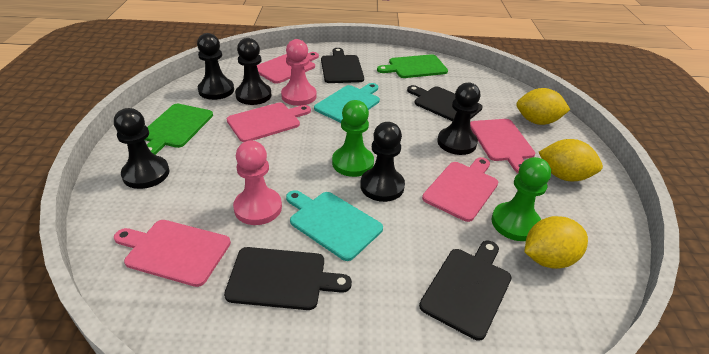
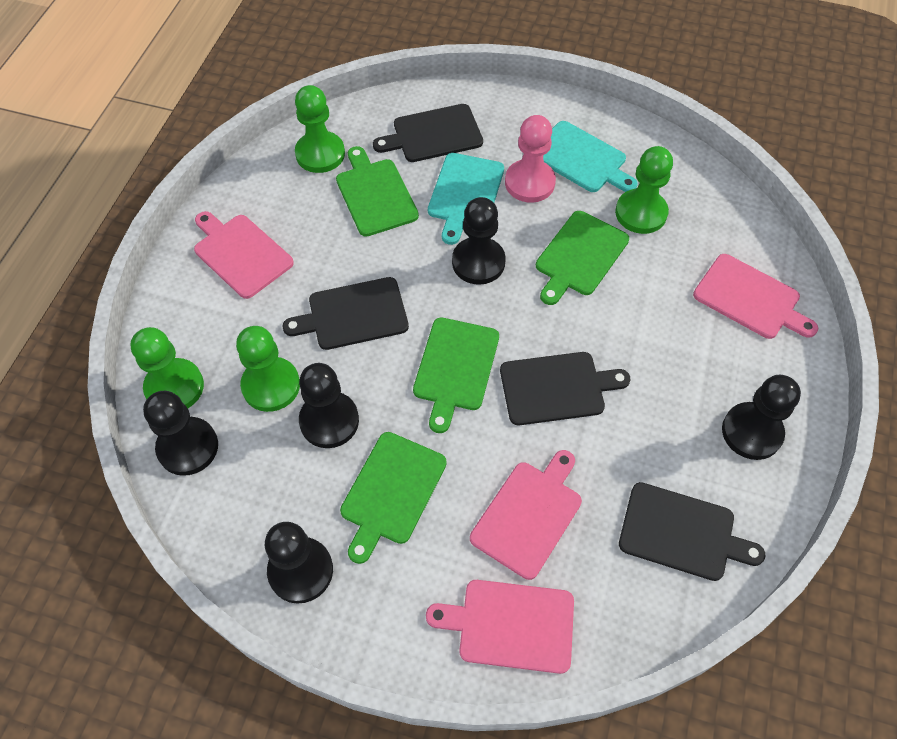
green cutting board: [145,104,213,155] [377,54,448,78] = 2 -> [336,146,419,237] [340,432,447,564] [413,318,499,433] [536,211,629,305] = 4
green pawn: [332,100,374,177] [491,157,551,241] = 2 -> [131,327,204,408] [236,326,300,412] [295,85,345,173] [615,146,673,234] = 4
pink cutting board: [114,220,231,287] [227,103,311,142] [257,52,319,84] [422,157,498,222] [470,119,535,173] = 5 -> [194,211,294,299] [426,580,574,674] [470,450,582,580] [693,254,818,339] = 4
pink pawn: [233,141,282,225] [281,39,317,106] = 2 -> [505,115,556,203] = 1
yellow lemon: [516,88,570,125] [525,216,588,269] [539,139,603,181] = 3 -> none = 0

